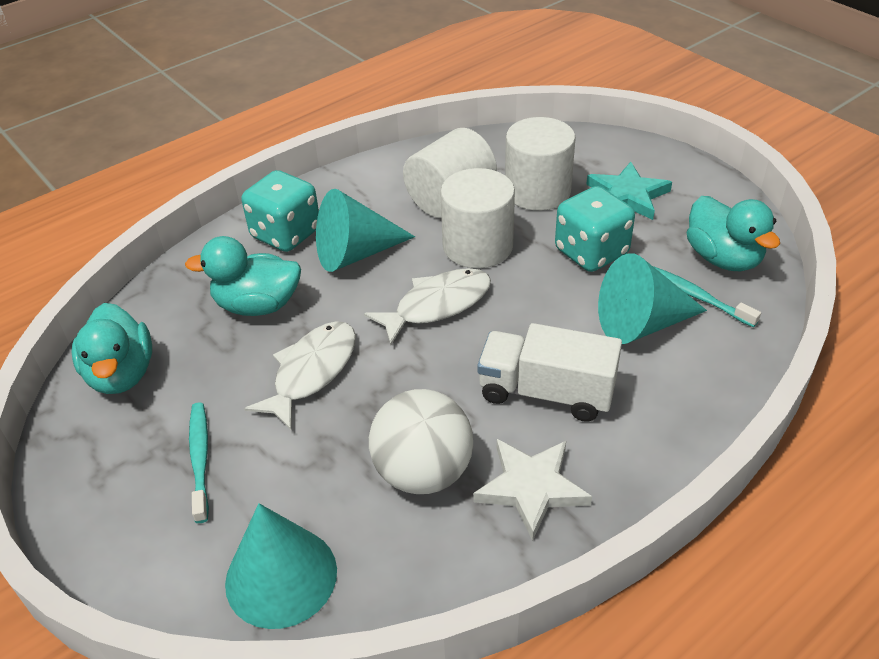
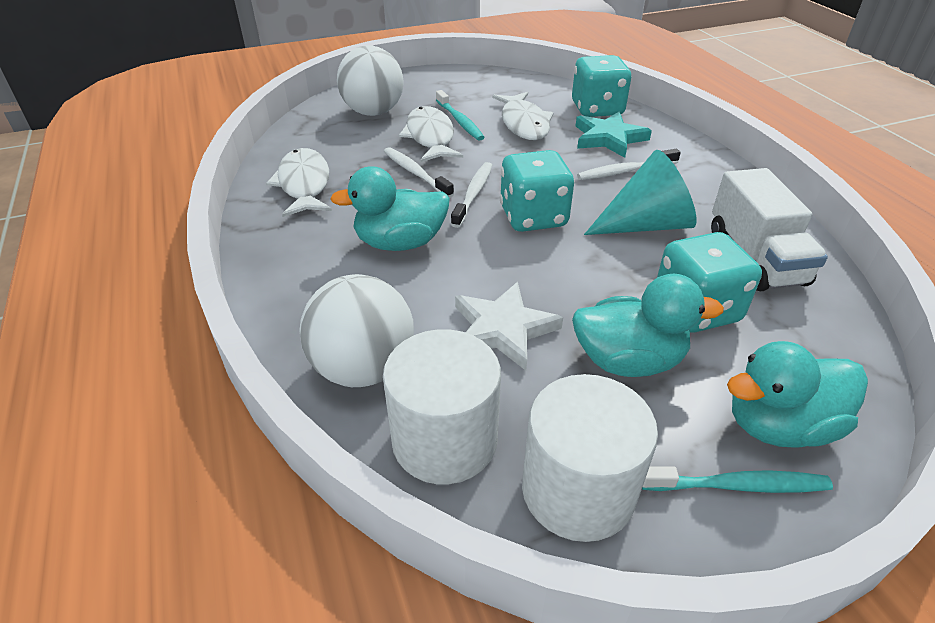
turquoise cone: [225,503,337,629] [316,189,415,272] [598,253,707,344] = 3 -> [584,150,697,235] = 1
turquoise dice: [242,170,319,252] [555,186,635,272] = 2 -> [500,150,574,232] [572,55,632,117] [657,232,762,332] = 3
white ball: [369,389,473,494] = 1 -> [299,274,414,387] [337,45,404,116] = 2
white cylinder: [403,128,497,218] [440,168,515,268] [505,117,575,211] = 3 -> [383,329,501,484] [522,374,658,542] = 2
white fish: [244,321,356,430] [364,268,491,345] = 2 -> [266,148,332,217] [399,106,463,162] [492,92,553,140] = 3
white toothbrush: none = 0 -> [384,147,454,198] [451,162,492,228] [577,149,681,180] = 3

